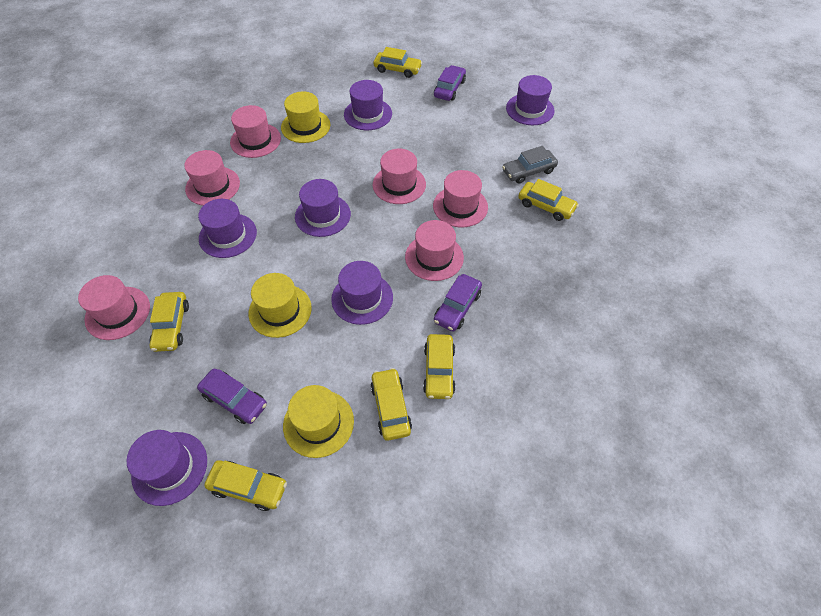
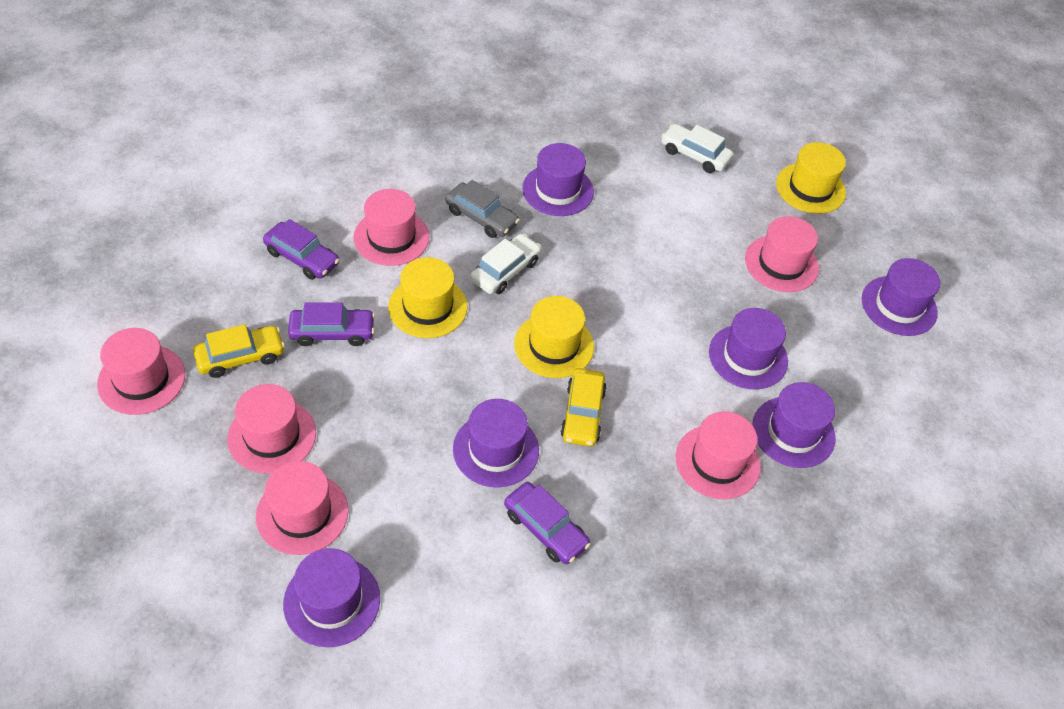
white car: none = 0 -> [470,234,541,294] [661,124,733,173] = 2
yellow car: [149,292,189,352] [204,460,287,511] [371,368,412,441] [373,47,422,78] [423,334,456,399] [518,179,579,221] = 6 -> [193,324,285,378] [560,368,607,447] = 2

